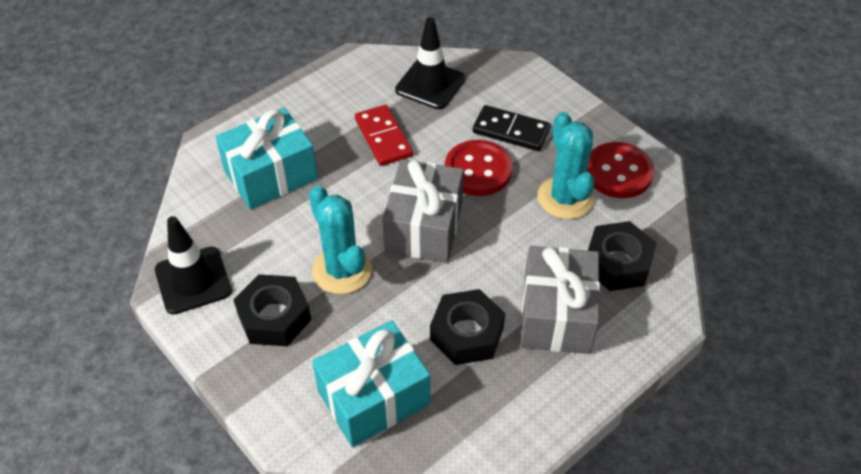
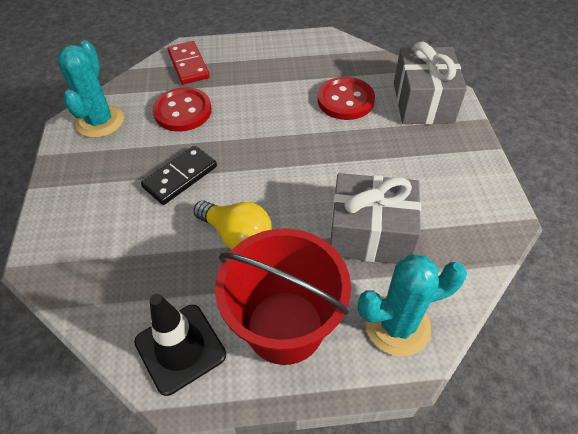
black nut: [234,274,311,346] [430,289,505,365] [588,221,657,291] = 3 -> none = 0
black traffic cone: [155,216,232,315] [395,17,465,109] = 2 -> [134,294,226,396] = 1
red bucket: none = 0 -> [215,228,351,365] = 1
turquoise gift: [215,107,318,209] [312,320,430,447] = 2 -> none = 0
yellow light bulb: none = 0 -> [193,200,272,250] = 1

